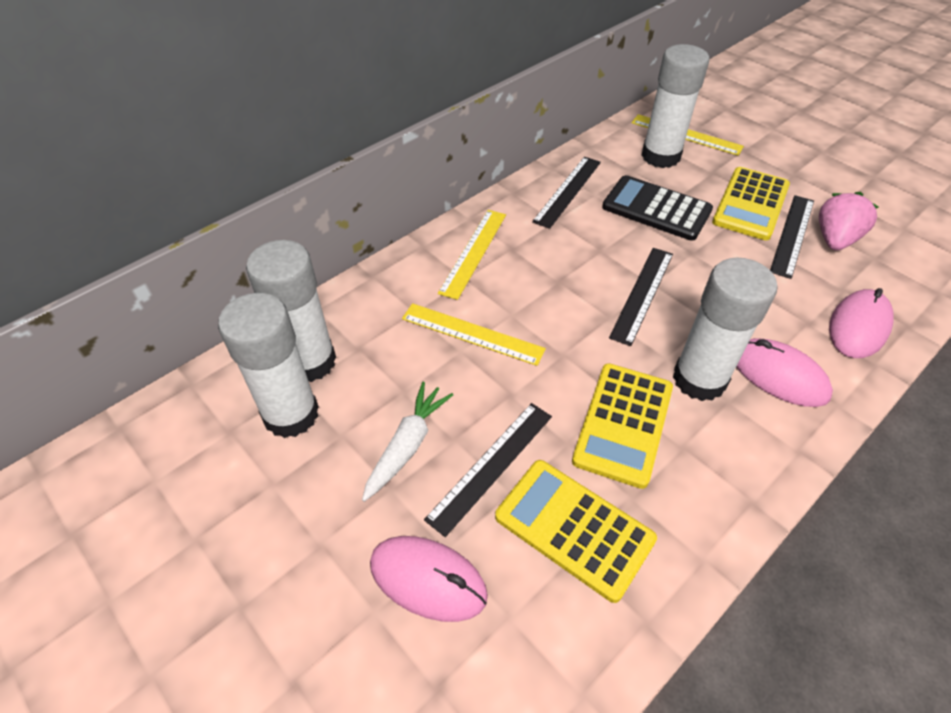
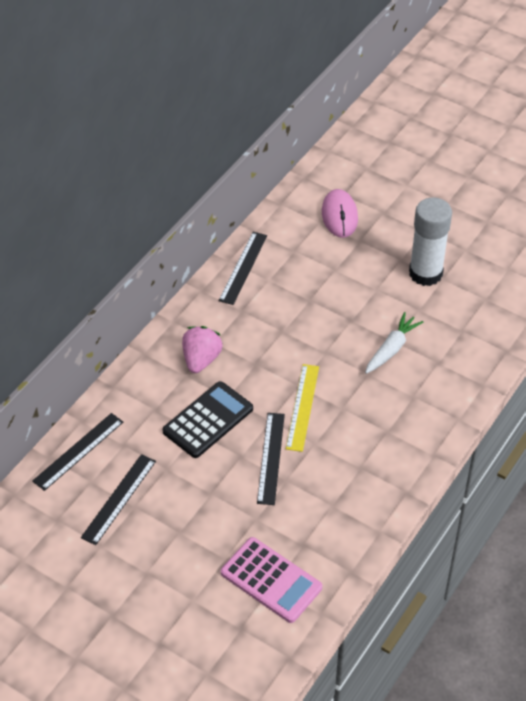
pink calculator: none = 0 -> [221,537,322,623] = 1
pink mouse: [370,536,488,622] [736,338,833,407] [829,288,894,358] = 3 -> [322,189,358,238] = 1
white glue stick: [218,293,319,438] [246,240,336,382] [641,44,710,168] [673,258,778,401] = 4 -> [409,198,452,286] = 1
yellow calculator: [495,460,657,603] [572,363,673,489] [712,167,790,240] = 3 -> none = 0
yellow ruler: [402,303,546,366] [438,210,506,300] [632,114,744,156] = 3 -> [286,364,319,452] = 1

